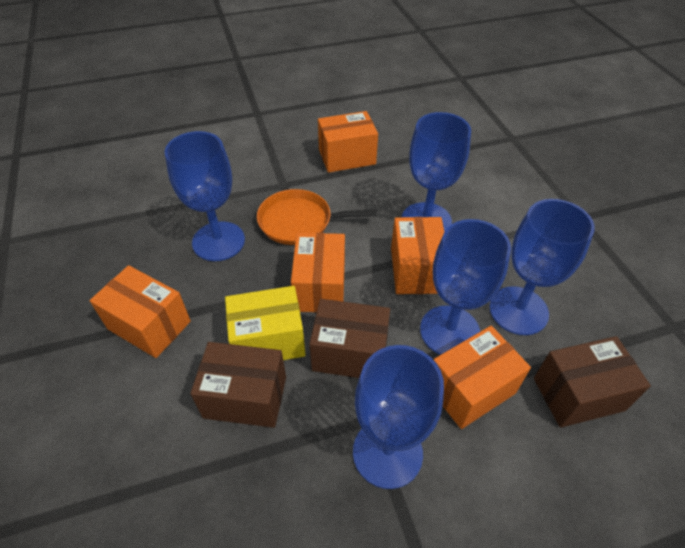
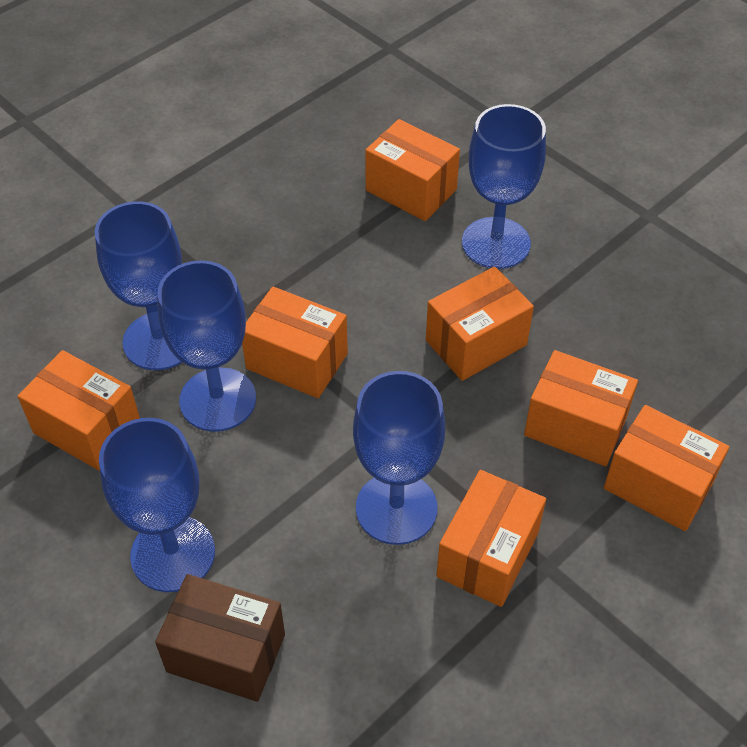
brown box: [190,342,286,428] [309,299,390,378] [534,336,651,428] = 3 -> [155,574,285,702] = 1
orange box: [89,265,191,358] [291,233,345,313] [318,111,378,173] [391,217,444,294] [434,326,531,429] = 5 -> [18,350,140,471] [242,287,348,398] [365,119,460,221] [426,267,534,381] [436,470,546,607] [524,350,638,466] [604,405,729,531] = 7
orange pan: [257,189,377,245] = 1 -> none = 0
yellow box: [225,286,306,360] = 1 -> none = 0

